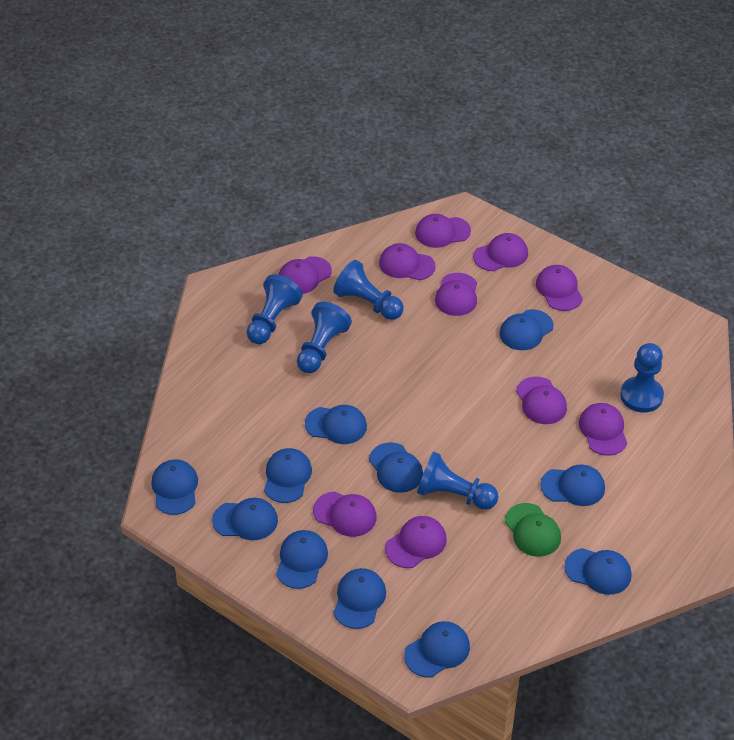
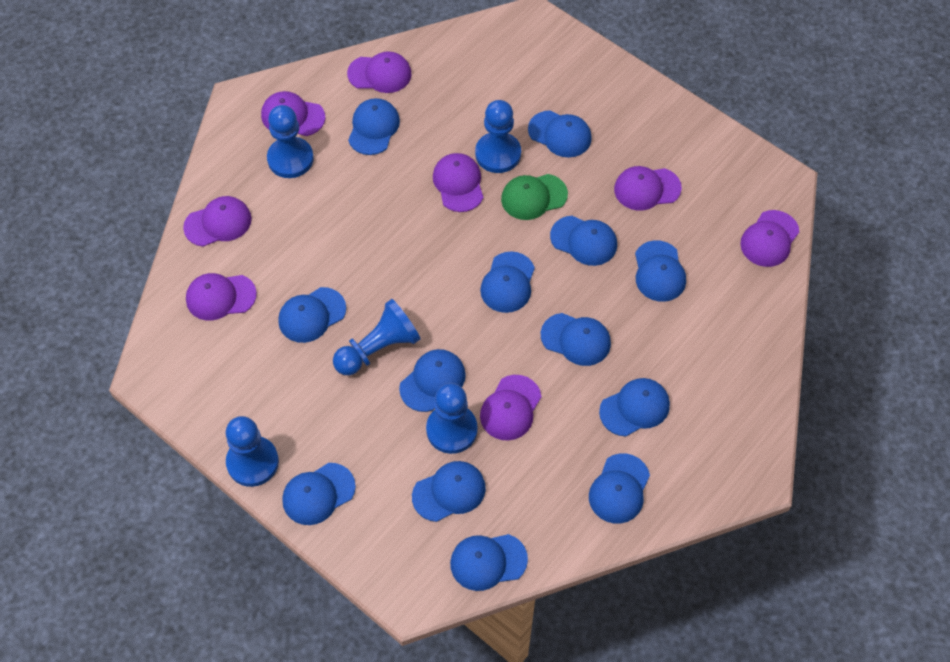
blue cap: [152,459,198,515] [212,498,278,540] [264,448,312,503] [276,530,328,589] [305,405,367,444] [333,568,386,629] [369,442,423,493] [404,621,470,677] [500,309,554,350] [540,465,605,506] [564,548,631,595] = 11 -> [278,287,346,343] [282,463,356,525] [348,98,400,155] [399,349,466,412] [412,461,486,522] [450,534,528,591] [480,251,535,313] [528,110,592,158] [541,313,611,366] [550,216,617,266] [589,453,650,524] [599,378,670,436] [635,240,686,302] = 13
purple cap: [278,256,332,294] [313,492,377,537] [379,243,436,280] [385,516,447,568] [415,214,471,248] [435,273,477,316] [473,233,528,271] [516,376,567,424] [536,265,583,311] [579,403,627,455] = 10 -> [183,196,252,247] [186,273,257,320] [261,91,326,136] [347,51,411,93] [433,153,484,212] [480,375,541,441] [614,166,682,210] [740,210,799,267] = 8

